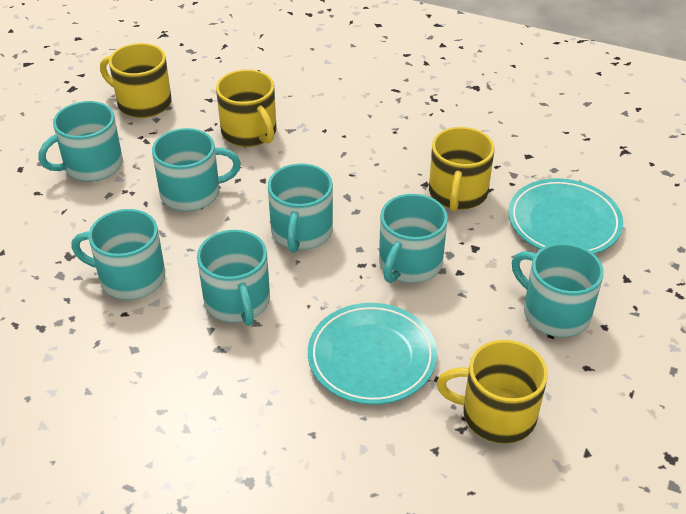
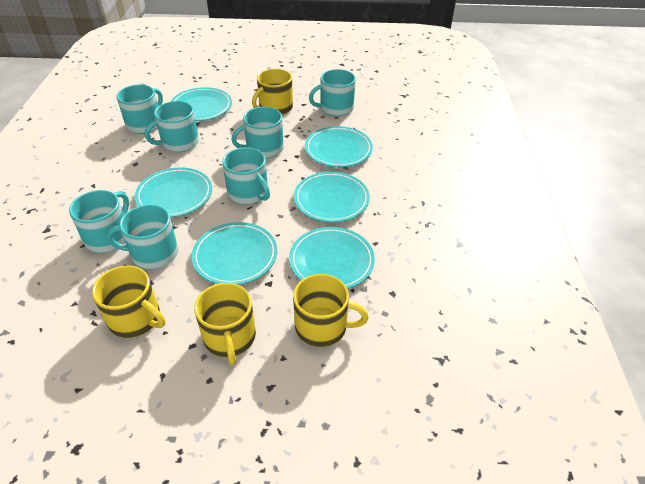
turquoise plate: [308,303,437,405] [508,178,623,254] = 2 -> [135,167,212,217] [171,87,232,121] [192,222,277,285] [289,227,375,289] [294,172,370,222] [305,126,373,167] = 6

